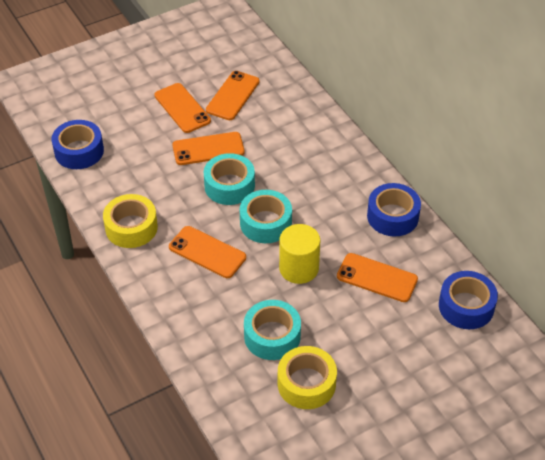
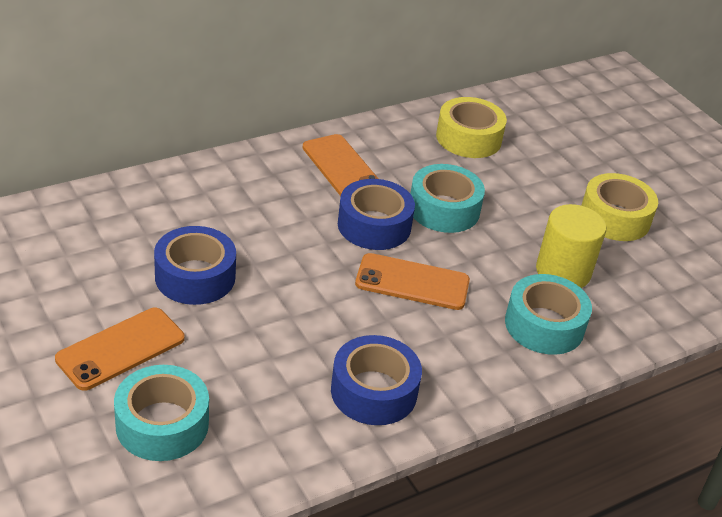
orange phone: [154,83,211,133] [169,226,246,278] [172,132,245,165] [206,71,260,120] [337,253,418,302] = 5 -> [55,308,185,391] [303,134,379,196] [355,253,470,310] = 3

